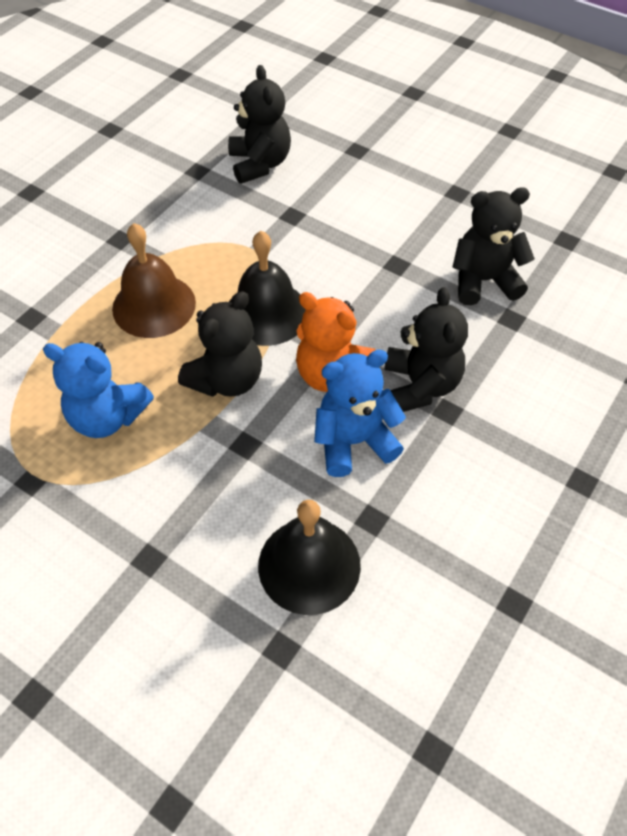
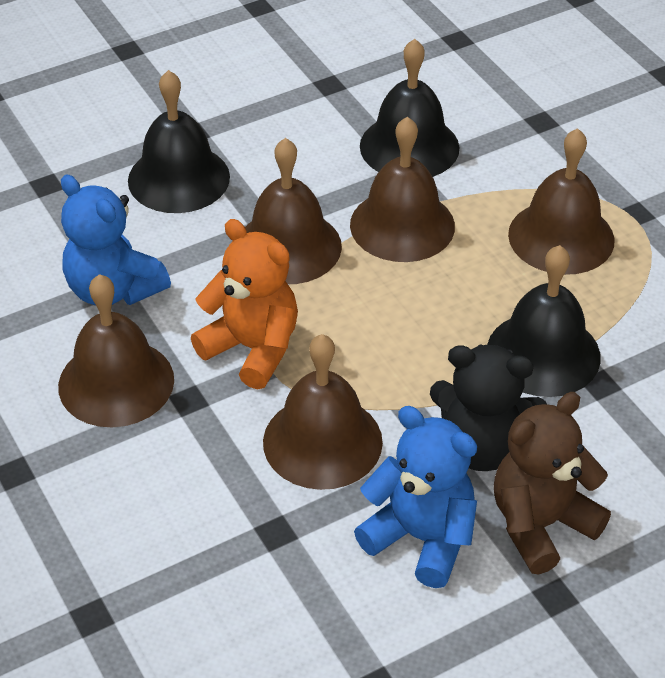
black bell: [229,231,306,346] [258,500,361,615] = 2 -> [128,70,230,213] [360,39,460,177] [487,245,601,397] = 3
black teddy bear: [178,291,262,397] [228,65,291,184] [384,287,468,412] [452,187,535,305] = 4 -> [430,344,547,471] = 1
brown bell: [112,223,196,338] = 1 -> [58,274,174,427] [245,138,342,284] [263,334,383,490] [350,117,455,262] [508,128,615,275] = 5
brown teddy bear: none = 0 -> [494,392,611,575] = 1

